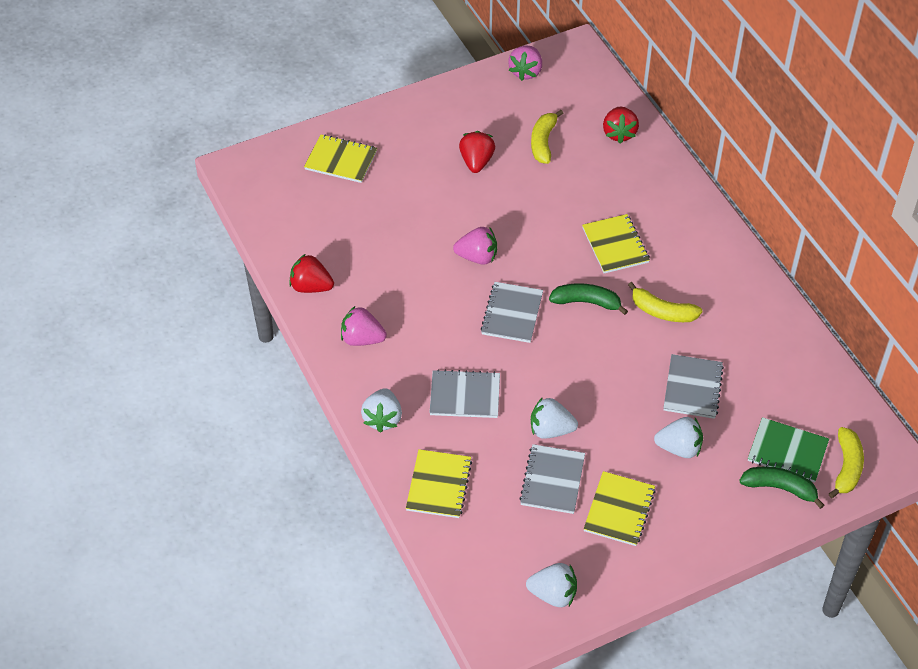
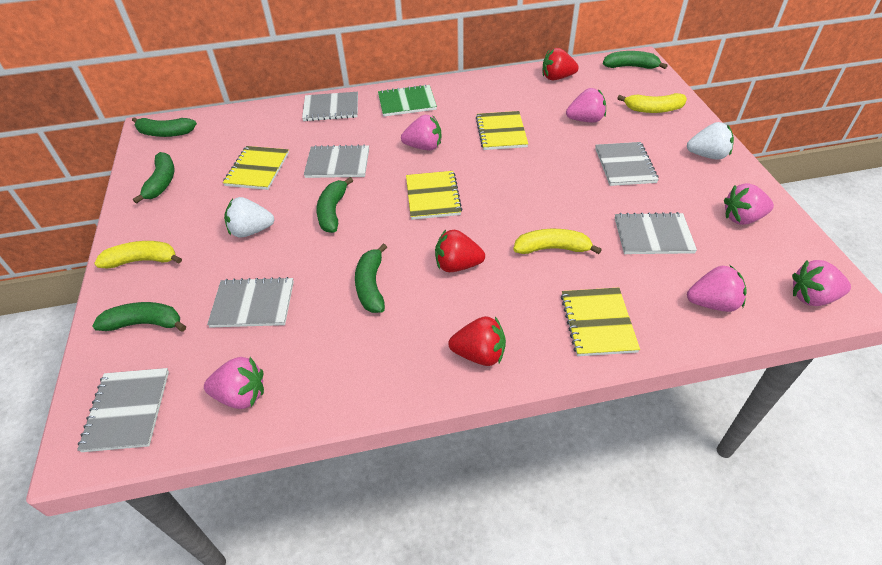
green banana: [549,283,628,315] [739,467,824,509] = 2 -> [92,302,186,332] [132,117,197,137] [133,152,175,204] [316,177,353,233] [355,243,387,313] [603,51,668,69] = 6
grey notebook: [429,369,500,418] [480,282,543,343] [519,444,585,514] [664,354,724,419] = 4 -> [77,368,169,452] [207,277,294,328] [302,92,358,121] [304,145,369,178] [595,142,659,186] [615,212,697,254] = 6
pink strawberry: [341,306,387,346] [453,227,497,265] [508,46,542,81] = 3 -> [204,357,264,409] [401,115,441,150] [566,88,606,123] [687,265,746,312] [724,183,774,225] [792,260,851,306] = 6
white strawberry: [361,388,402,433] [526,563,577,607] [531,397,578,439] [654,417,703,458] = 4 -> [224,197,274,238] [687,122,734,160] = 2

